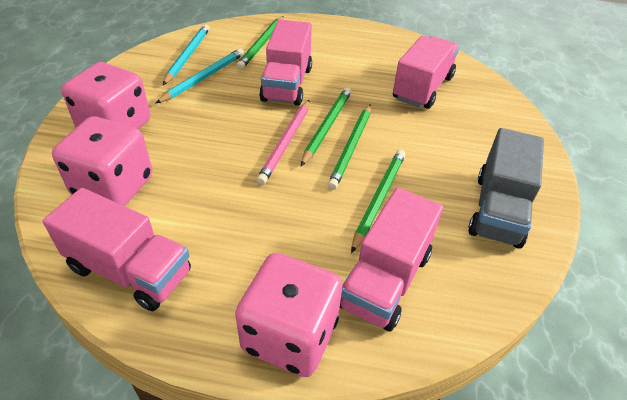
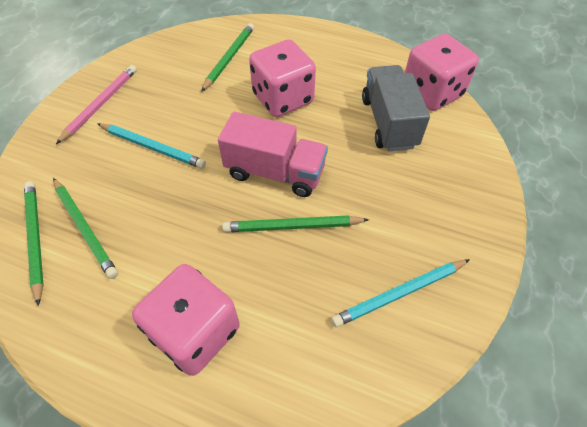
pink truck: [43,188,191,311] [259,19,312,106] [340,188,443,331] [393,36,459,109] = 4 -> [218,112,328,197] = 1

